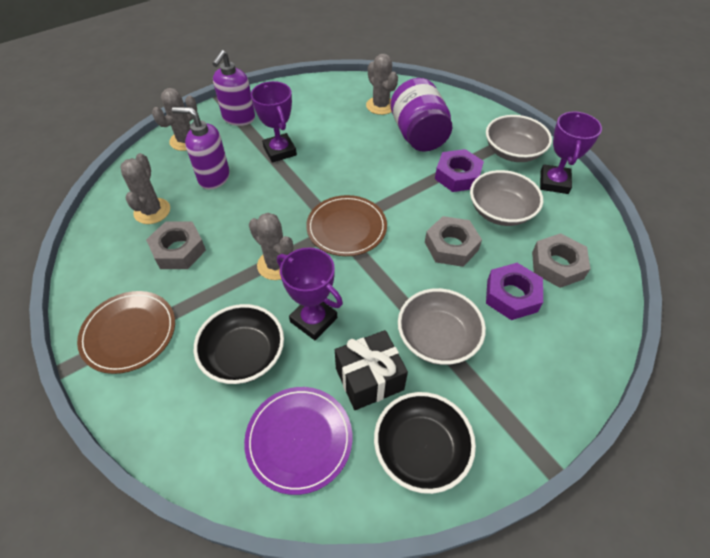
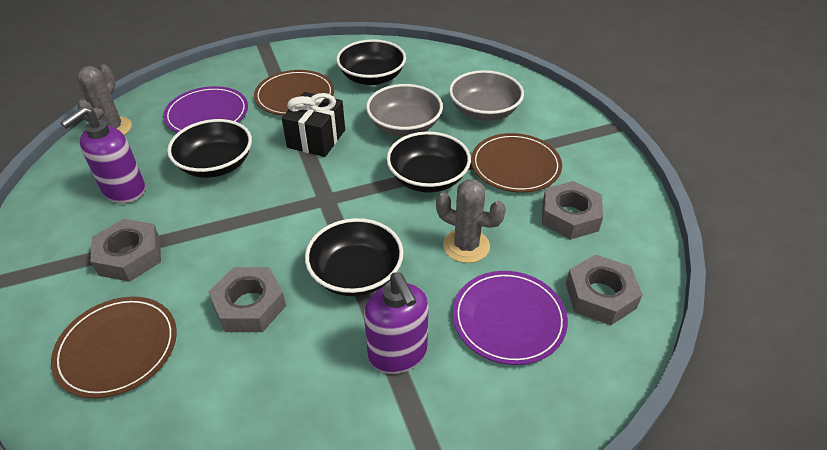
black bowl: [194,304,284,384] [374,392,476,494] = 2 -> [167,119,252,178] [305,218,403,296] [336,39,406,85] [386,132,471,193] = 4
brown plate: [77,291,175,374] [306,195,387,256] = 2 -> [51,297,177,399] [254,70,334,116] [471,133,562,192] = 3
grey bowl: [398,288,486,365] [470,170,543,226] [486,115,552,162] = 3 -> [366,84,443,136] [449,70,524,121] = 2
grey cactus: [120,153,170,224] [152,88,197,151] [249,213,293,280] [366,54,398,115] = 4 -> [77,64,132,135] [436,179,506,263] = 2
grey nut: [146,222,206,269] [425,216,482,267] [532,233,591,288] = 3 -> [90,219,161,282] [208,267,286,332] [542,181,603,240] [566,254,643,325] = 4
purple jar: [391,78,452,152] = 1 -> none = 0
purple nut: [435,149,484,192] [486,263,543,320] = 2 -> none = 0
purple plate: [244,387,352,495] = 1 -> [163,86,248,133] [453,271,568,365] = 2
purple trophy: [251,81,297,163] [277,248,343,340] [540,112,602,194] = 3 -> none = 0

